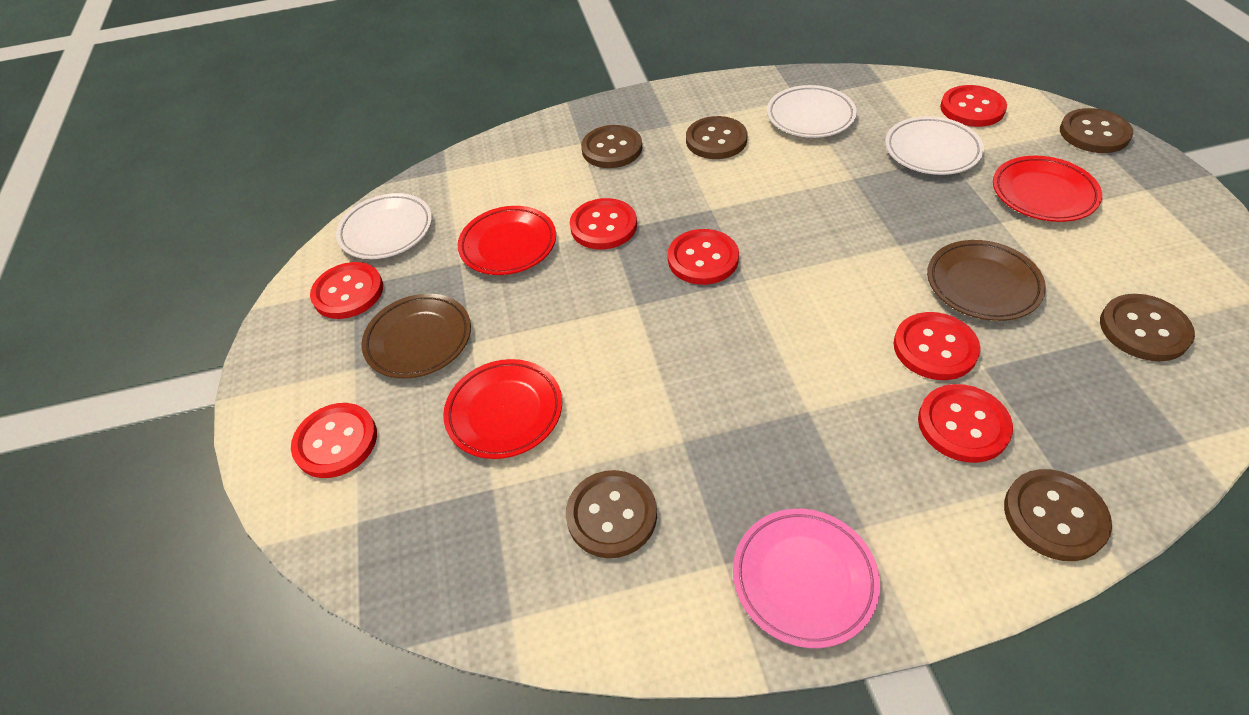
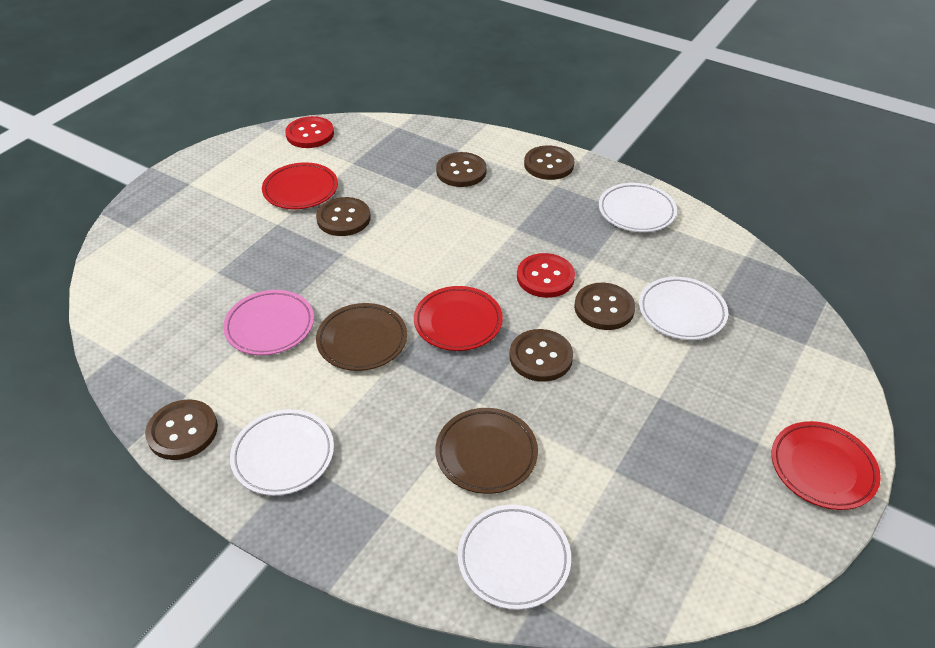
red button: [291,403,377,478] [310,262,383,319] [570,198,637,250] [668,229,739,285] [894,312,980,380] [918,384,1013,463] [940,85,1007,127] = 7 -> [285,116,334,148] [517,253,575,298] = 2
white plate: [336,193,432,259] [767,85,857,138] [885,116,984,175] = 3 -> [230,409,334,496] [458,505,571,610] [599,183,677,232] [639,277,728,340] = 4

